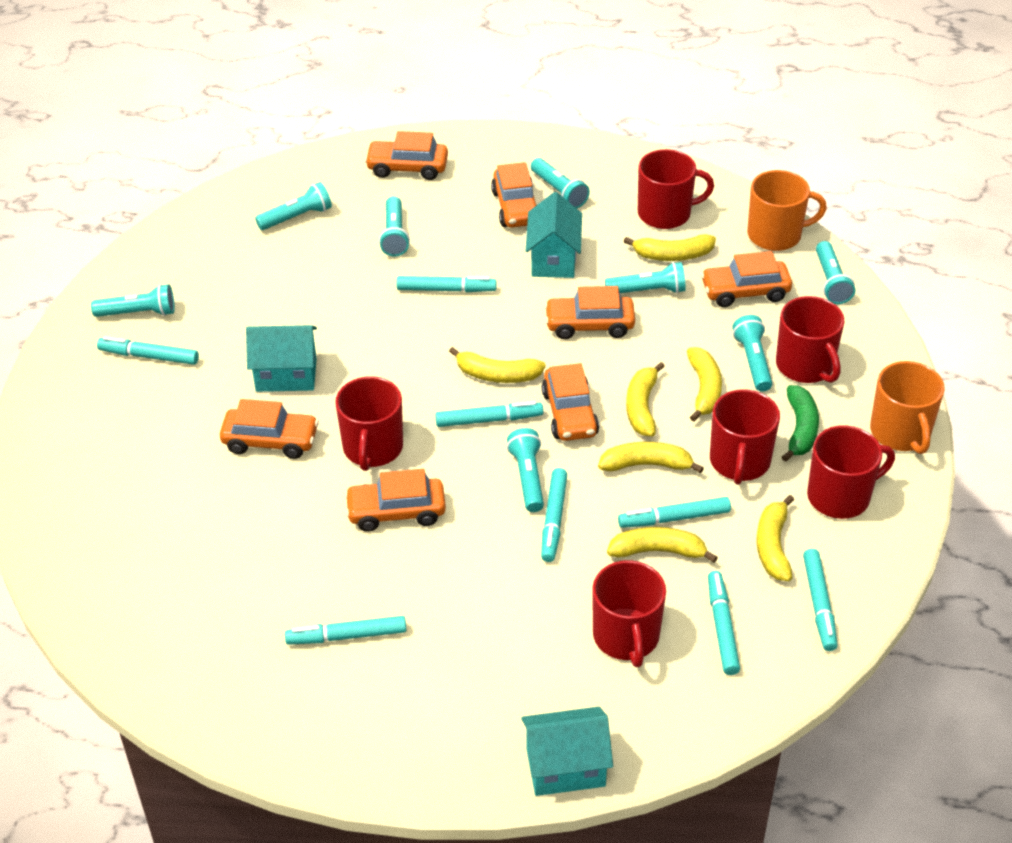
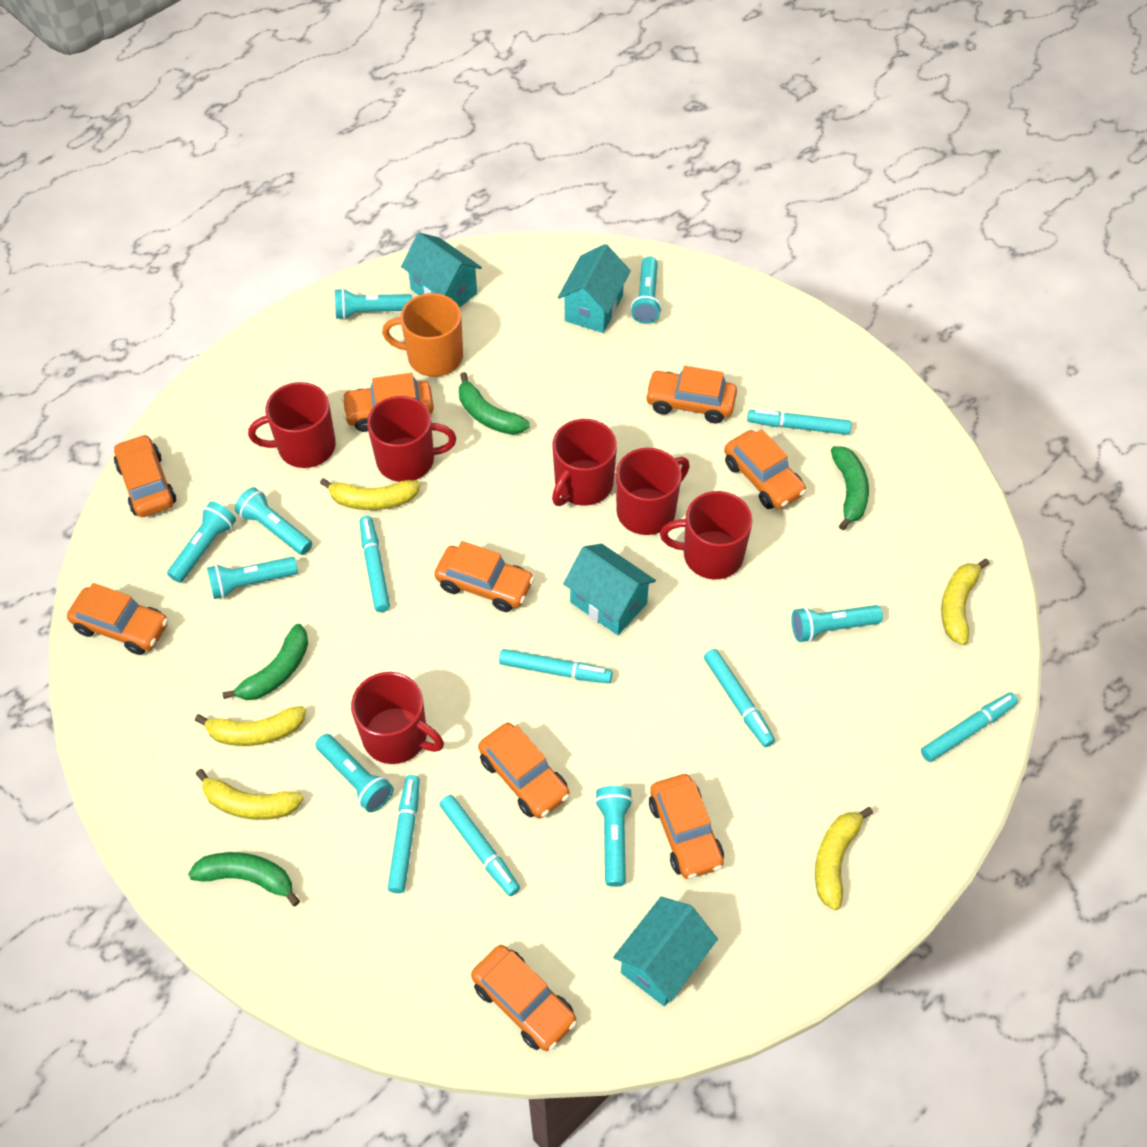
green banana: [782,385,819,462] = 1 -> [188,852,300,906] [222,624,308,700] [459,372,530,435] [831,446,869,530] = 4
orange car: [220,399,319,459] [344,469,446,532] [365,131,448,180] [491,162,536,228] [542,363,599,441] [544,286,635,339] [701,251,792,307] = 7 -> [67,583,168,655] [114,434,176,517] [341,373,434,432] [435,541,535,612] [471,945,577,1051] [478,723,570,818] [645,366,737,424] [649,774,724,879] [724,429,807,509] = 9
orange mug: [747,170,827,251] [870,361,945,454] = 2 -> [382,293,463,377] = 1
turquoise house: [246,325,317,392] [521,707,613,796] [526,192,582,278] = 3 -> [401,233,482,308] [558,244,631,333] [563,543,656,635] [613,897,718,1006] = 4
turquoise marker: [97,336,199,365] [285,616,406,645] [396,276,497,292] [435,401,543,427] [541,468,567,562] [618,497,731,528] [708,571,740,675] [803,549,838,651] = 8 -> [360,516,390,612] [388,775,420,893] [440,795,520,896] [499,649,612,683] [704,649,775,747] [747,409,852,435] [921,693,1018,762] = 7
yellow banana: [449,347,546,383] [598,442,704,474] [607,527,718,563] [623,234,716,261] [626,362,665,436] [687,347,722,422] [756,495,794,581] = 7 -> [195,706,306,746] [196,769,303,820] [320,478,420,510] [815,807,873,910] [941,559,990,645] = 5

